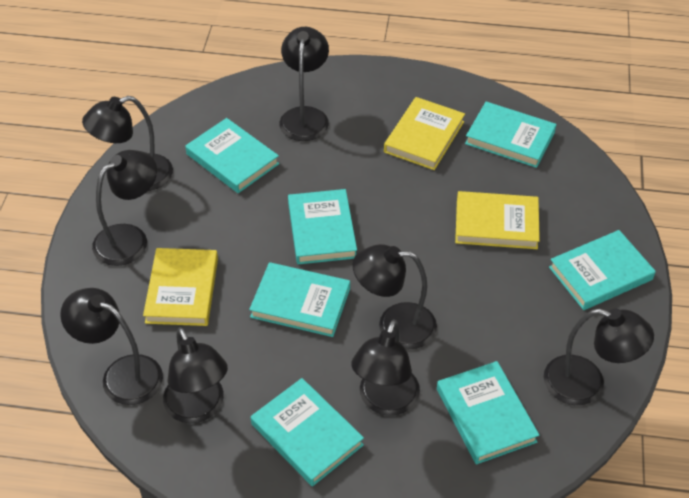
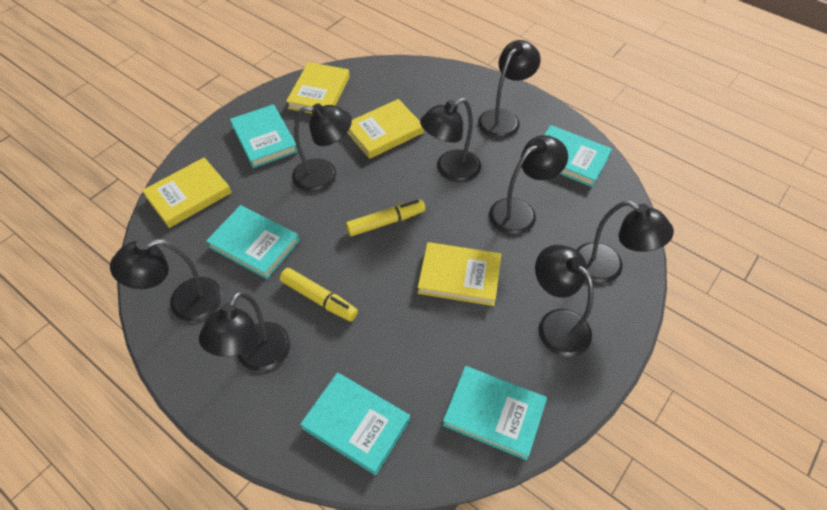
turquoise book: [185,118,279,193] [249,262,350,337] [251,378,364,486] [288,189,357,265] [437,361,539,464] [465,102,557,168] [549,230,656,310] = 7 -> [206,205,299,279] [230,104,298,168] [300,373,410,475] [443,366,547,460] [544,125,612,187] = 5
yellow book: [143,248,218,326] [384,97,465,170] [455,191,540,249] = 3 -> [142,157,232,228] [286,62,350,114] [347,99,424,159] [418,242,501,306] = 4
yellow marker: none = 0 -> [280,268,358,321] [346,199,425,237] = 2

